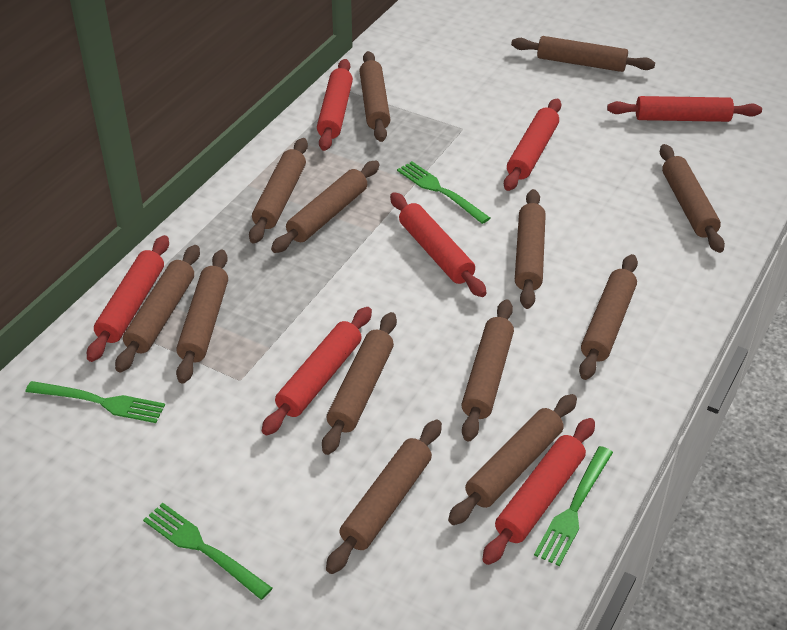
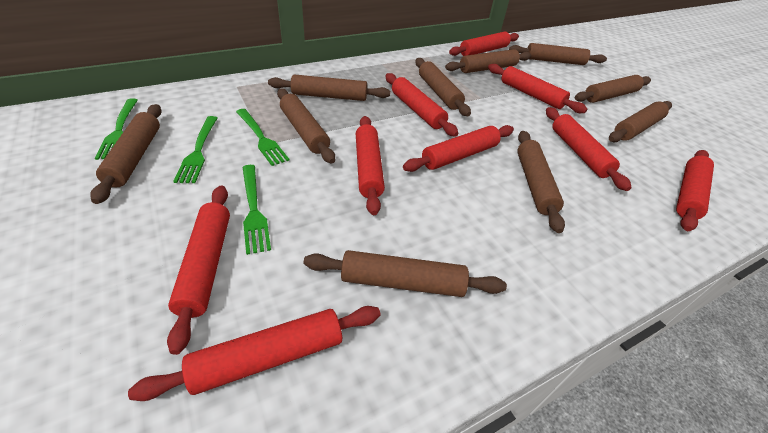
brown rolling pin: [115,245,200,373] [176,249,228,384] [249,138,308,244] [271,161,379,253] [322,312,397,455] [326,420,442,574] [359,51,390,142] [448,394,577,525] [461,299,514,442] [511,36,655,72] [515,189,546,309] [579,254,638,380] [660,144,725,253] = 13 -> [90,104,162,204] [268,74,390,101] [277,89,335,164] [304,250,507,297] [415,58,471,116] [445,49,531,73] [509,43,607,65] [517,131,565,233] [575,75,651,103] [609,101,672,142] = 10
red rolling pin: [87,235,169,362] [262,307,372,435] [317,59,353,151] [390,192,487,297] [482,418,595,565] [504,99,561,191] [607,96,762,122] = 7 -> [128,306,381,401] [167,185,230,355] [356,116,385,215] [386,73,458,137] [403,125,514,172] [449,32,519,56] [488,64,588,113] [546,107,632,191] [676,150,714,231] = 9

